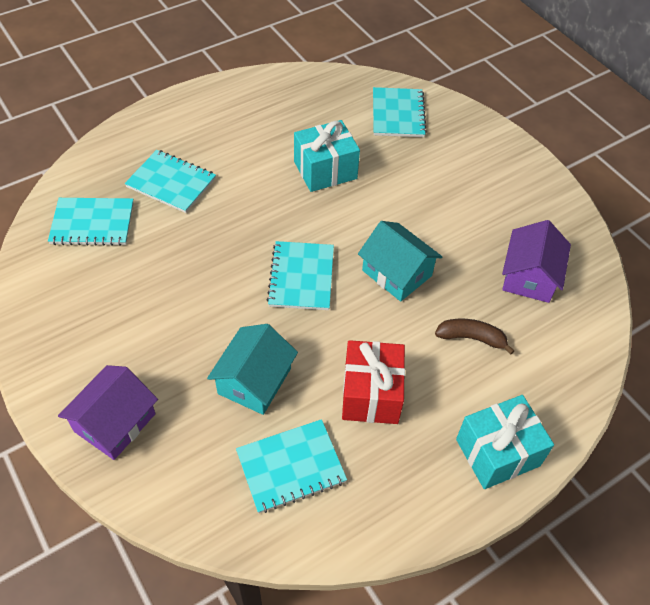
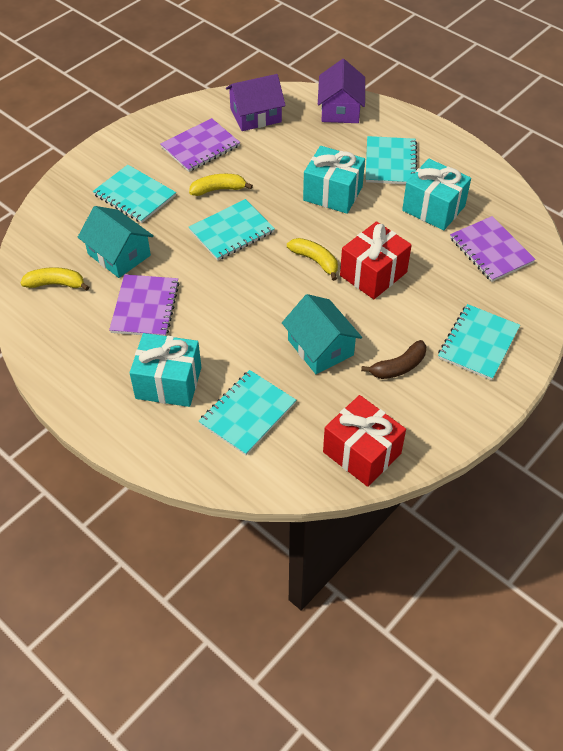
purple notebook: none = 0 -> [109,274,179,336] [161,118,240,172] [450,216,536,282] = 3
red gift: [342,340,405,424] = 1 -> [323,395,406,487] [340,221,412,299] = 2
turquoise gift: [294,120,360,192] [456,395,554,489] = 2 -> [130,333,201,407] [303,146,365,214] [402,159,471,231] = 3
yellow banana: none = 0 -> [20,267,89,291] [189,174,253,196] [287,238,338,281] = 3

